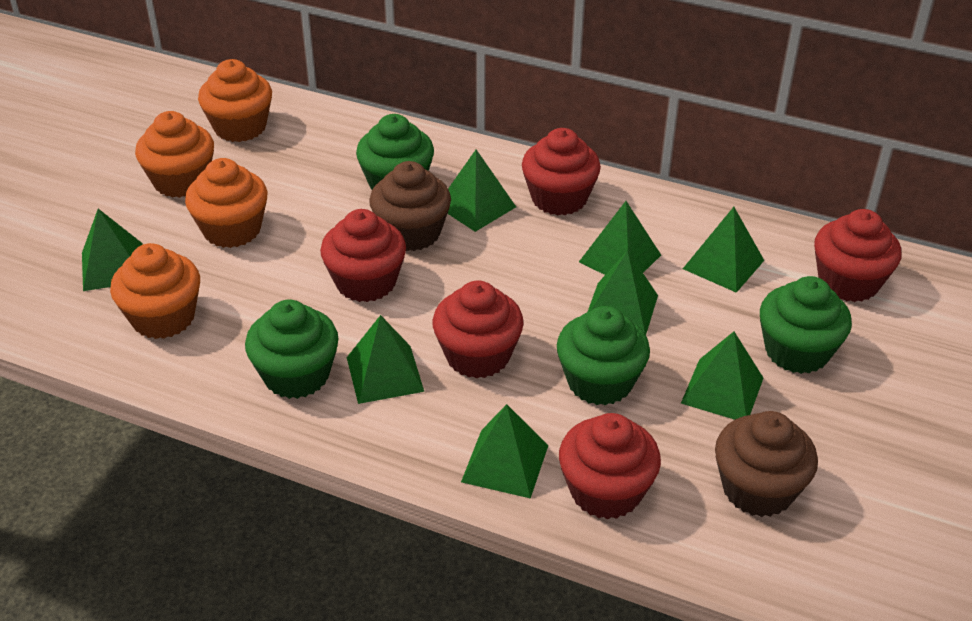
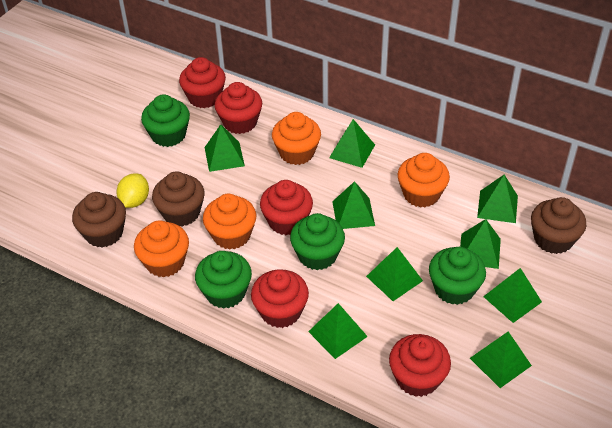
brown cupcake: [369,161,451,251] [715,411,818,517] = 2 -> [72,192,126,248] [152,171,205,227] [531,197,586,254] = 3
green pyramid: [82,209,143,291] [347,315,424,404] [447,150,516,232] [461,404,549,499] [579,201,661,275] [588,250,658,335] [681,332,763,420] [683,207,764,293] = 8 -> [205,124,245,172] [308,303,368,359] [329,119,375,168] [332,181,375,229] [366,247,423,301] [460,219,501,269] [470,331,532,388] [477,175,518,223] [483,268,542,323] = 9
yellow lemon: none = 0 -> [117,173,149,208] = 1

